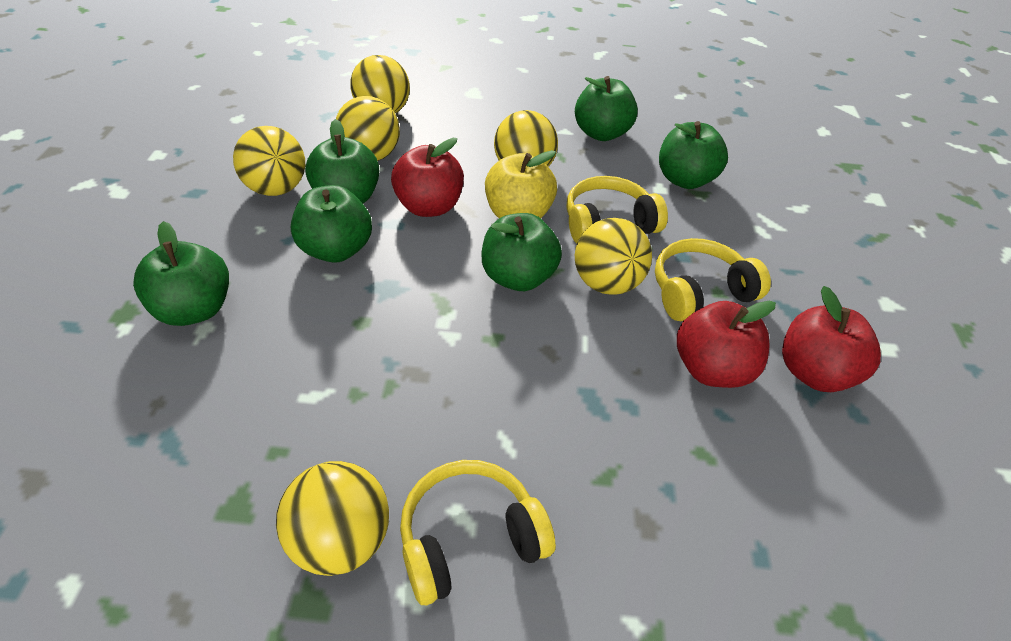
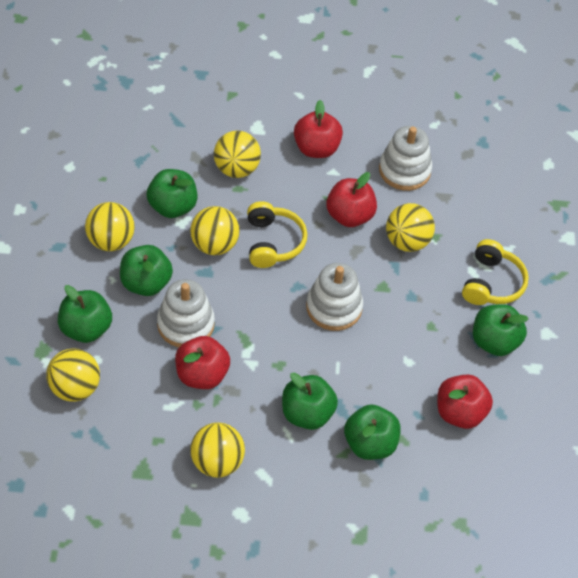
red apple: [391,138,464,217] [677,301,776,388] [782,286,881,392] = 3 -> [175,336,230,389] [294,100,343,158] [326,172,377,227] [437,374,493,429] = 4
white stacking toy: none = 0 -> [157,279,215,348] [306,263,363,331] [379,126,432,191] = 3
yellow apple: [485,150,557,218] = 1 -> none = 0
yellow headphones: [400,460,556,605] [567,176,668,243] [655,238,771,321] = 3 -> [247,201,307,268] [462,239,529,305] = 2

